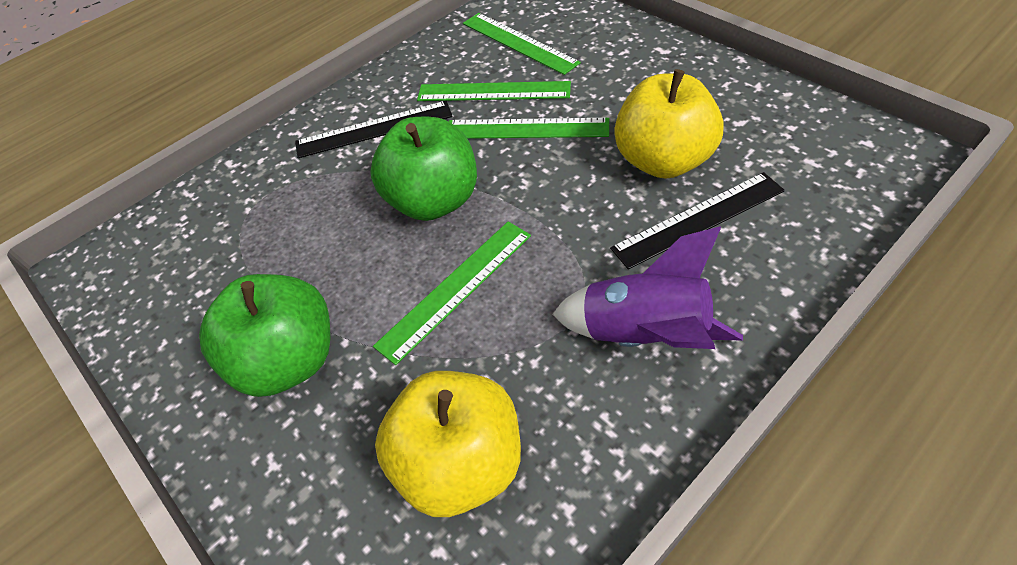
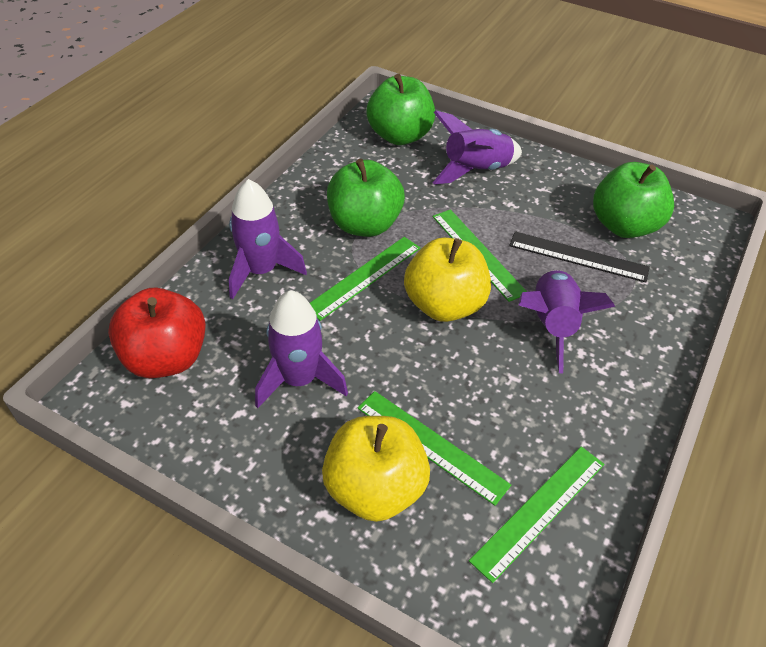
black ruler: [295,101,453,158] [610,172,785,269] = 2 -> [509,231,650,282] = 1
green apple: [199,274,330,397] [370,117,477,221] = 2 -> [327,159,405,237] [367,74,435,145] [593,162,674,238] = 3
purple rocket: [552,227,743,349] = 1 -> [229,179,307,299] [255,290,348,408] [433,110,522,184] [518,270,615,373] = 4
red apple: none = 0 -> [108,288,206,378] = 1

